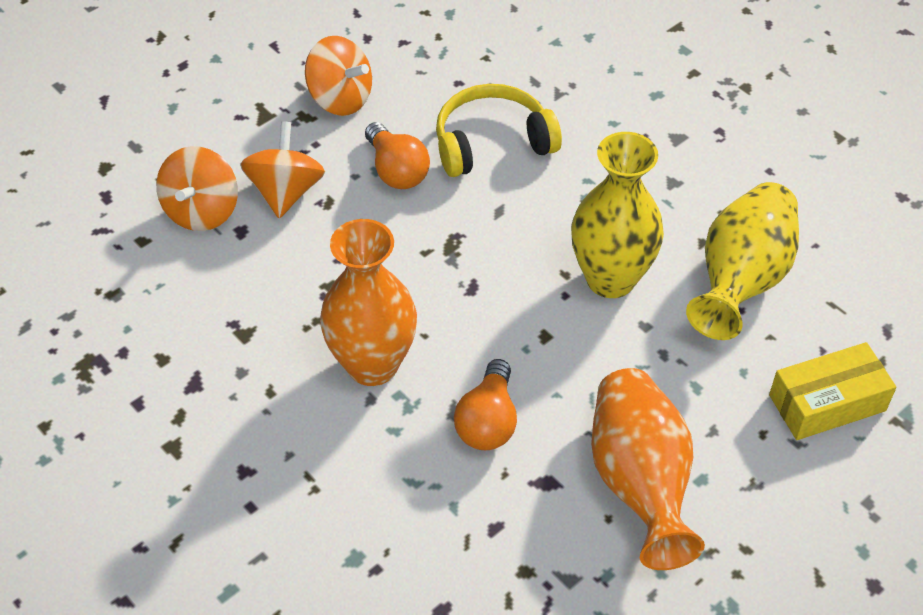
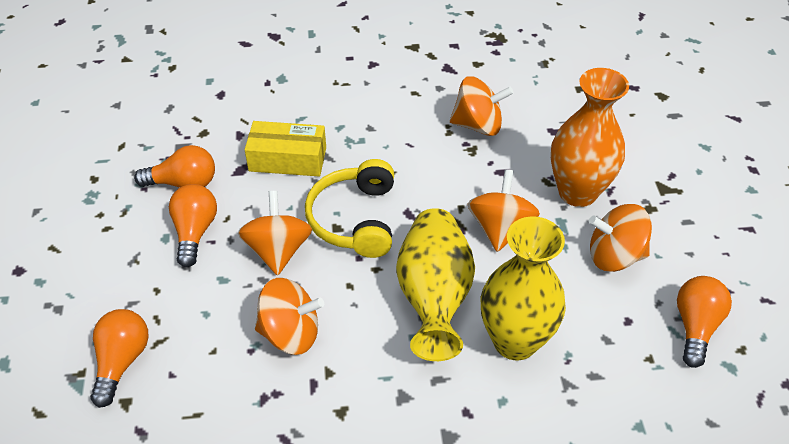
orange light bulb: [365,122,430,189] [454,359,517,450] = 2 -> [90,309,149,408] [134,145,215,188] [169,184,217,267] [677,276,732,368] = 4
orange spinning top: [156,146,238,231] [240,121,325,218] [305,36,372,116] = 3 -> [238,191,312,276] [255,278,324,355] [450,76,514,136] [468,169,540,252] [589,204,652,272] = 5
orange vase: [320,219,417,386] [591,368,705,570] = 2 -> [551,68,629,207] = 1

